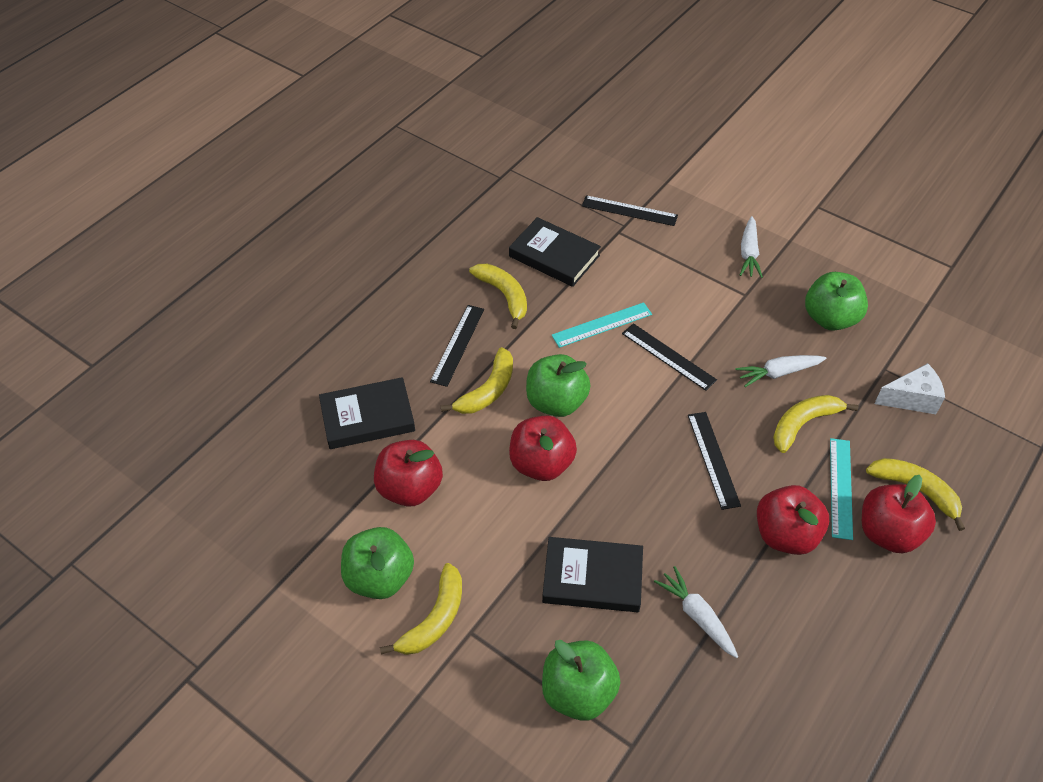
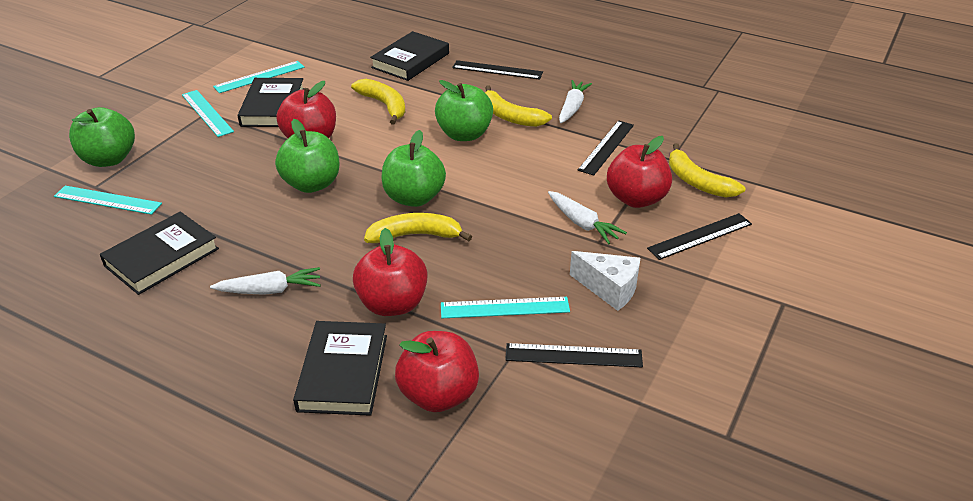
black book: [319,377,415,449] [509,217,601,287] [542,537,643,612] = 3 -> [100,211,219,295] [238,78,304,127] [293,321,387,416] [370,31,449,81] = 4
turquoise ruler: [552,302,652,348] [830,438,853,540] = 2 -> [54,186,162,215] [182,90,234,137] [213,61,304,93] [441,297,570,318] = 4
yellow banana: [380,563,462,655] [441,347,513,414] [469,264,527,329] [773,395,858,453] [866,458,965,531] = 5 -> [351,79,405,125] [364,213,472,243] [485,85,552,127] [669,143,745,198] = 4

